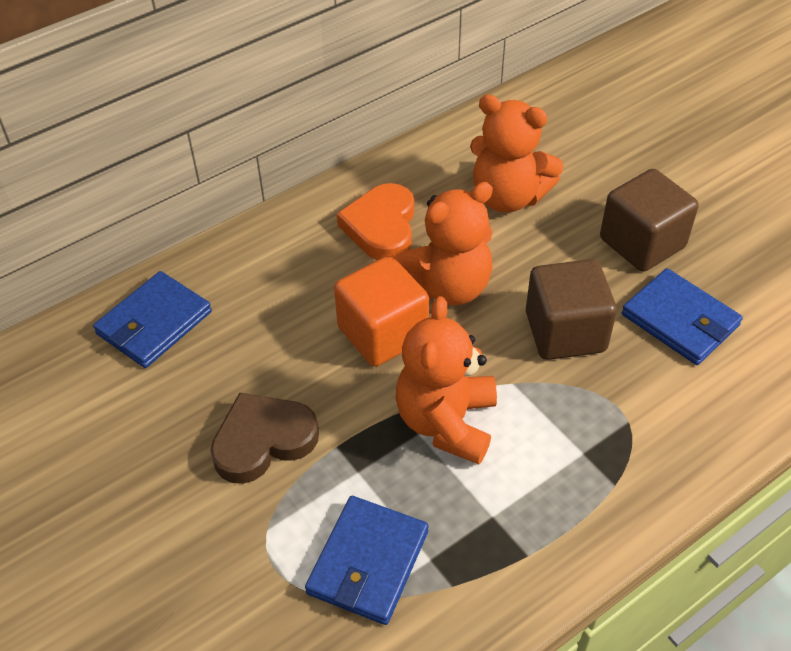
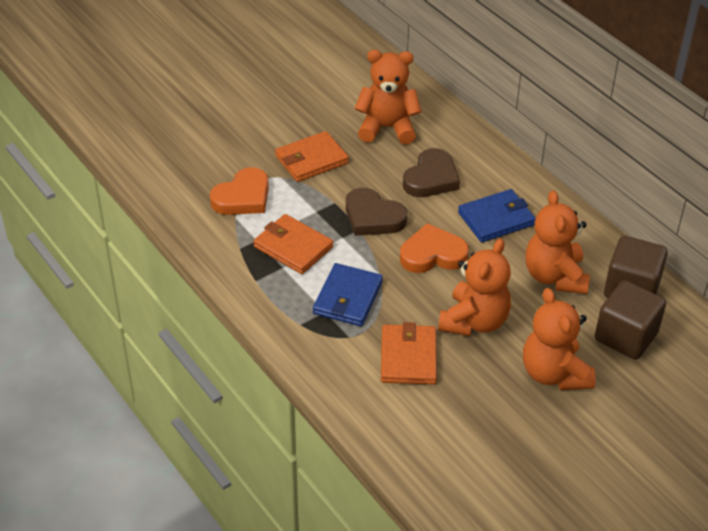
blue wallet: [93,271,212,368] [305,496,429,625] [622,268,743,365] = 3 -> [313,263,383,326] [458,189,536,242] = 2
brown heart: [210,393,319,484] = 1 -> [346,188,407,236] [403,148,460,197] = 2
orange cube: [334,256,429,367] = 1 -> none = 0
orange heart: [337,183,414,260] = 1 -> [210,167,269,215] [400,223,469,273] = 2
orange teddy bear: [396,182,493,305] [396,296,497,464] [470,94,564,213] = 3 -> [355,50,421,144] [438,238,511,336] [523,288,596,390] [525,190,590,294] = 4
orange wallet: none = 0 -> [253,214,333,274] [275,131,349,182] [381,322,437,384] = 3

